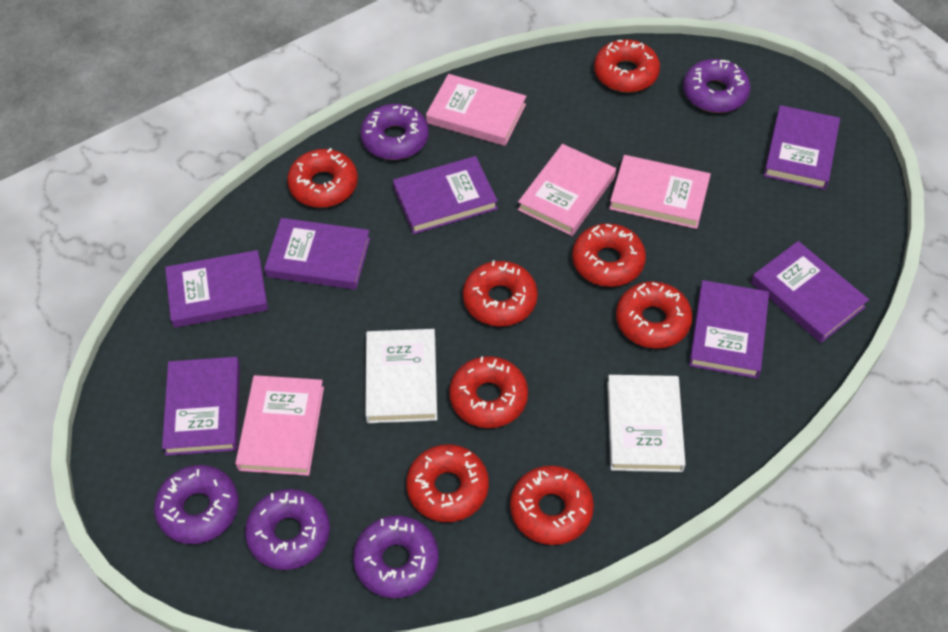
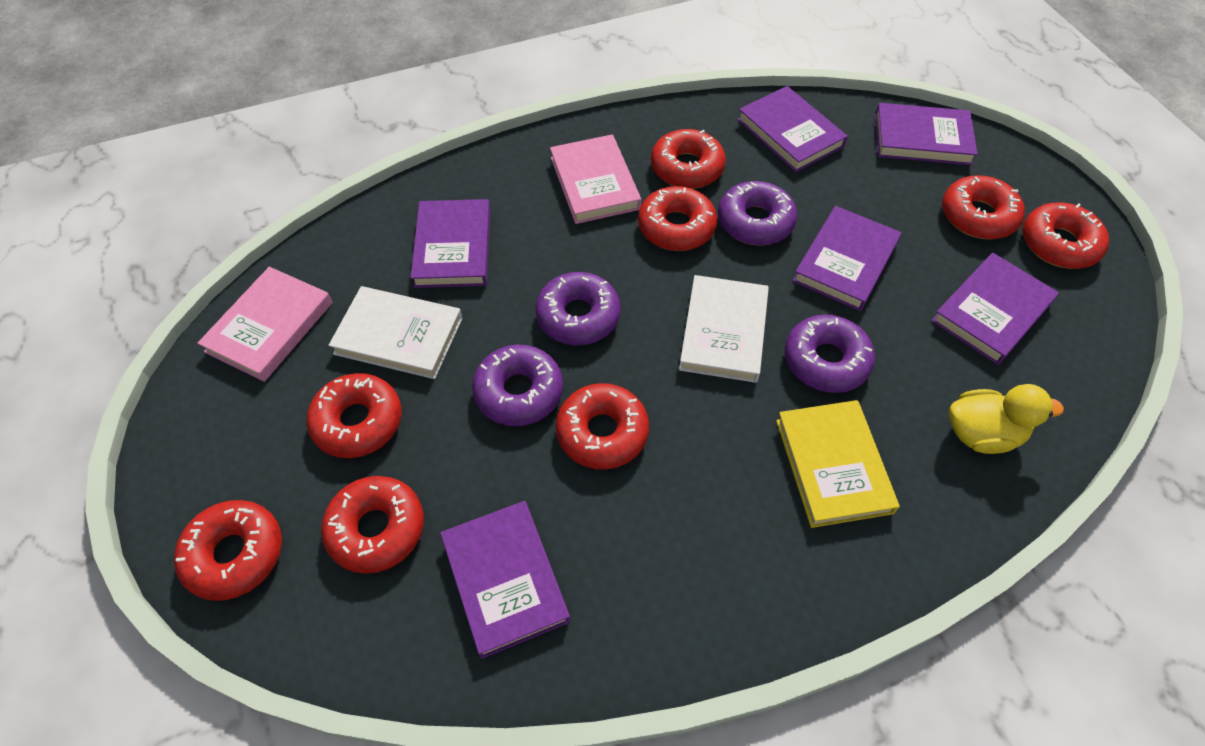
pink book: [235,375,324,476] [426,74,526,146] [518,144,616,236] [609,155,711,229] = 4 -> [197,267,332,382] [550,135,641,224] = 2
purple book: [162,357,240,456] [165,250,268,328] [264,218,370,290] [393,156,498,234] [689,280,769,378] [751,241,869,343] [764,105,840,190] = 7 -> [411,199,491,288] [440,501,570,659] [737,86,848,172] [793,206,902,311] [875,103,978,165] [931,253,1059,365] = 6
purple donut: [154,465,239,544] [245,489,330,570] [353,515,439,598] [360,104,429,160] [683,59,750,113] = 5 -> [472,345,563,426] [536,272,621,345] [718,181,797,246] [785,315,875,393] = 4
yellow book: none = 0 -> [776,400,900,528] = 1
yellow duck: none = 0 -> [949,384,1064,454] = 1

